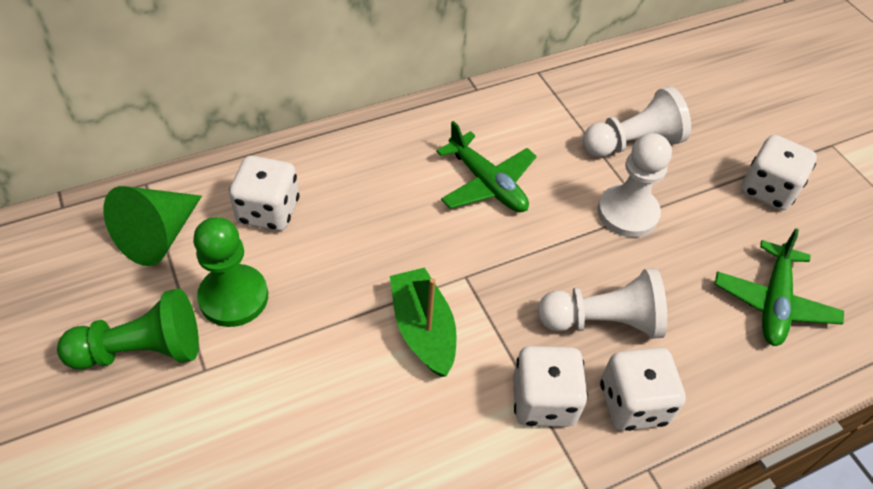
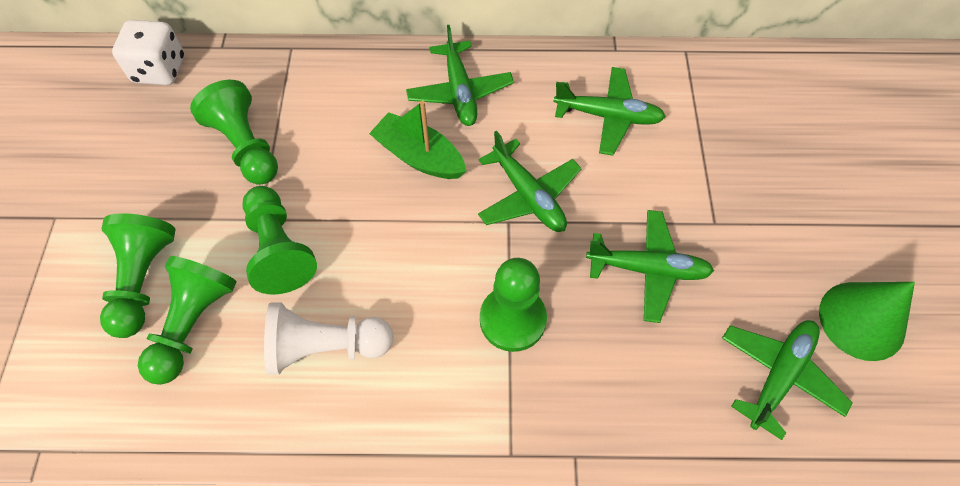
green pawn: [57,288,199,369] [193,217,268,327] = 2 -> [100,213,176,338] [138,256,237,385] [190,80,278,185] [242,186,317,295] [480,258,547,352] = 5
green plane: [436,121,537,212] [715,228,844,346] = 2 -> [406,25,514,126] [478,130,582,232] [553,67,666,156] [586,210,714,323] [722,320,853,440] = 5
white dice: [229,156,299,231] [513,346,588,427] [600,347,686,431] [741,135,817,210] = 4 -> [112,20,184,85] = 1
white pawn: [538,268,667,339] [583,86,691,157] [598,133,672,237] = 3 -> [264,303,394,374] = 1

